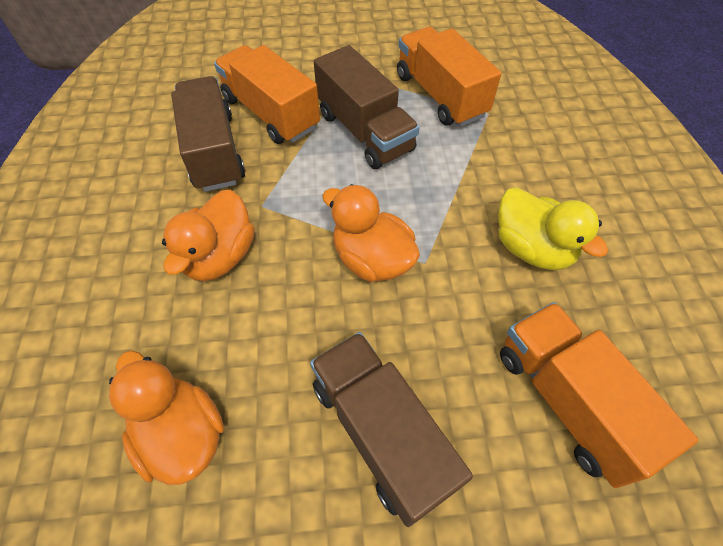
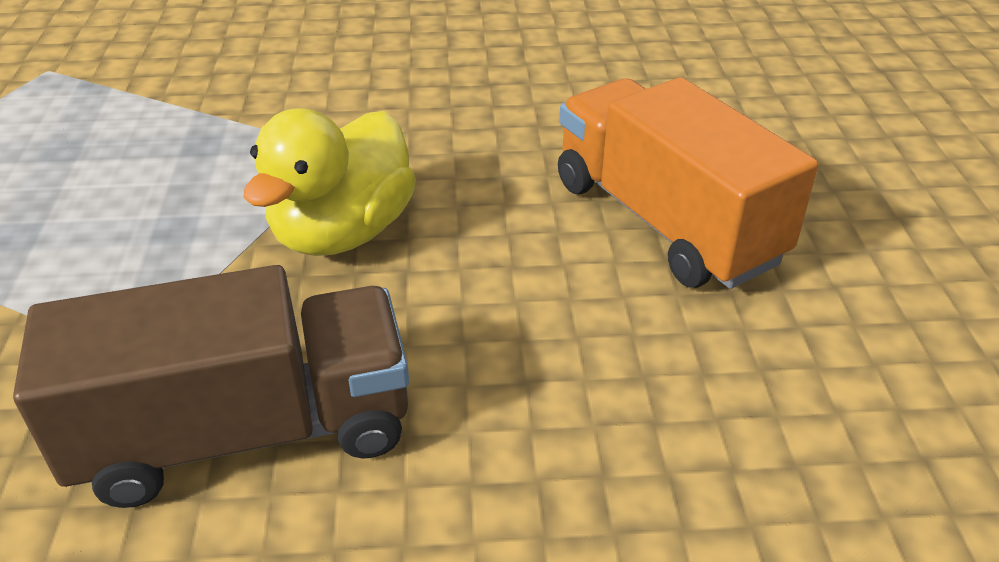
brown truck: [171,76,245,192] [310,332,473,527] [314,45,420,169] = 3 -> [13,265,409,508] = 1
orange duck: [109,351,224,485] [162,190,254,281] [322,184,420,282] = 3 -> none = 0
orange truck: [214,45,320,144] [397,27,501,127] [500,302,698,488] = 3 -> [558,77,818,289] = 1

